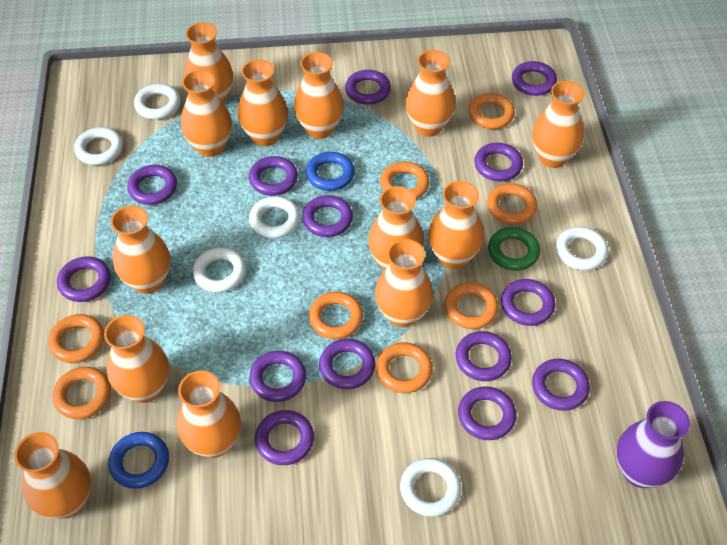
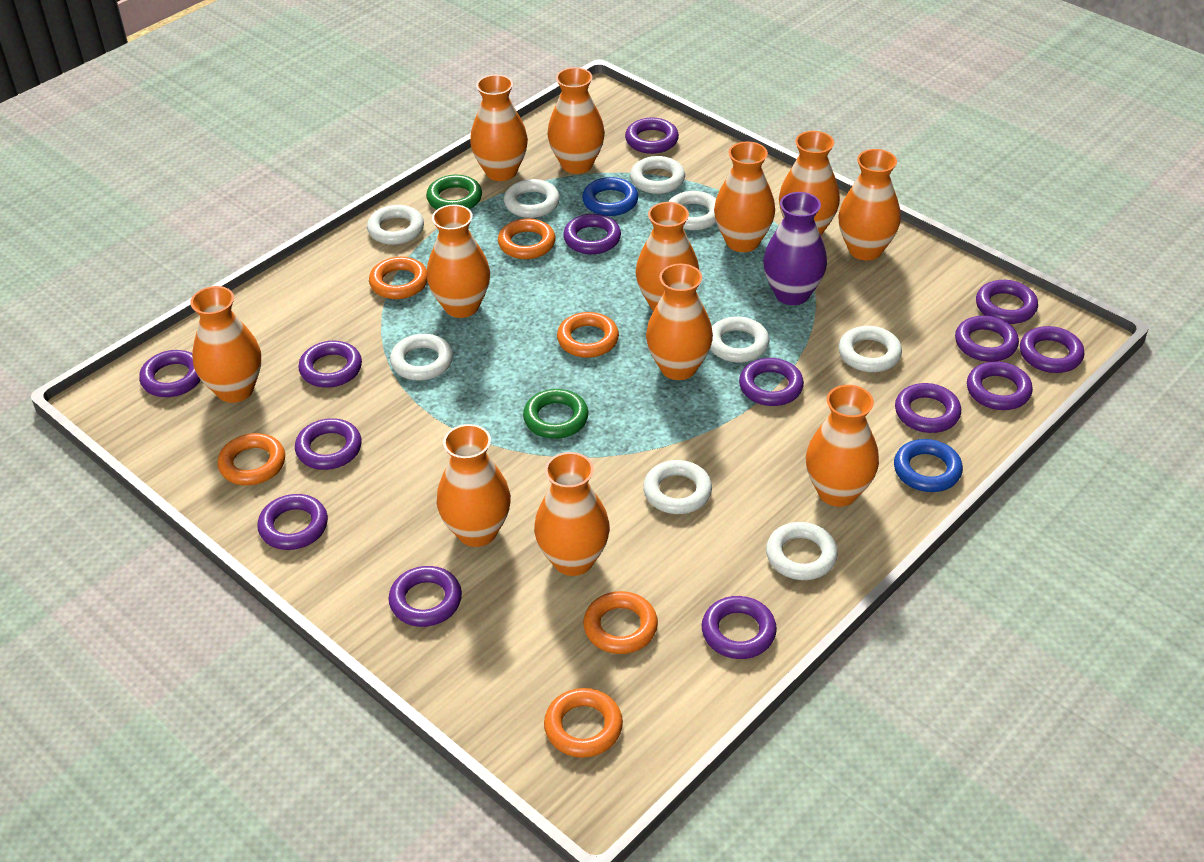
green ring: [488,227,540,271] = 1 -> [426,175,482,210] [523,389,588,439] = 2
orange ring: [48,314,104,363] [53,367,111,419] [309,292,363,339] [376,342,433,393] [380,161,430,199] [444,282,499,329] [468,93,515,129] [487,183,537,225] = 8 -> [218,433,285,485] [369,257,427,299] [498,218,556,259] [544,688,623,758] [557,312,619,358] [583,591,658,654] = 6
orange vase: [14,432,91,519] [104,315,169,403] [111,205,170,294] [177,371,241,458] [181,70,232,157] [184,22,233,103] [238,59,288,146] [294,52,344,139] [368,186,424,270] [375,239,433,328] [405,50,455,137] [428,181,484,269] [532,81,585,168] = 13 -> [190,286,261,403] [427,205,490,318] [437,424,511,547] [470,75,528,181] [534,452,610,576] [547,67,605,174] [636,202,699,311] [646,264,713,380] [714,141,775,252] [779,131,840,235] [806,385,879,507] [838,149,901,260] = 12
white ring: [74,127,123,165] [134,84,180,119] [193,247,246,292] [249,196,300,238] [400,458,462,517] [556,227,608,270] = 6 -> [367,205,424,245] [390,334,453,380] [504,179,560,218] [630,156,685,194] [643,460,712,514] [668,191,716,230] [710,316,769,363] [766,522,838,580] [839,326,902,372] = 9

